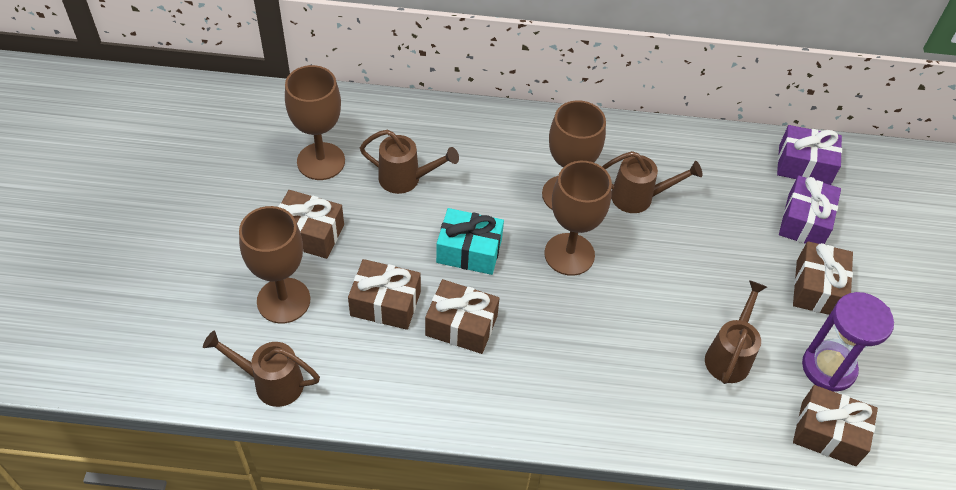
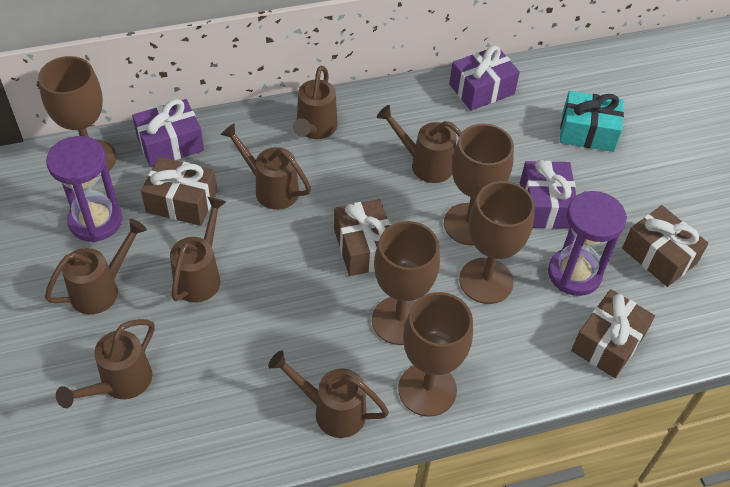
brown gift: [278,190,344,259] [348,259,421,330] [425,279,500,354] [793,241,853,315] [793,385,878,466] = 5 -> [141,157,217,226] [334,199,390,276] [571,289,655,378] [622,205,709,287] = 4
brown goblet: [239,206,310,324] [285,65,345,180] [542,100,606,209] [544,161,612,276] = 4 -> [38,56,116,171] [372,221,440,345] [398,292,473,417] [444,124,514,246] [459,181,535,304] = 5
brown watering can: [203,331,320,407] [360,130,459,194] [602,151,702,213] [705,280,767,384] = 4 -> [45,219,147,314] [56,319,155,408] [170,197,226,302] [220,123,311,210] [268,350,389,438] [293,66,338,139] [377,105,462,183] = 7
purple gift: [777,125,842,185] [779,175,841,244] = 2 -> [132,99,204,167] [449,45,520,111] [520,160,576,229] = 3
purple hourglass: [802,292,894,392] = 1 -> [46,136,122,242] [548,191,627,296] = 2

